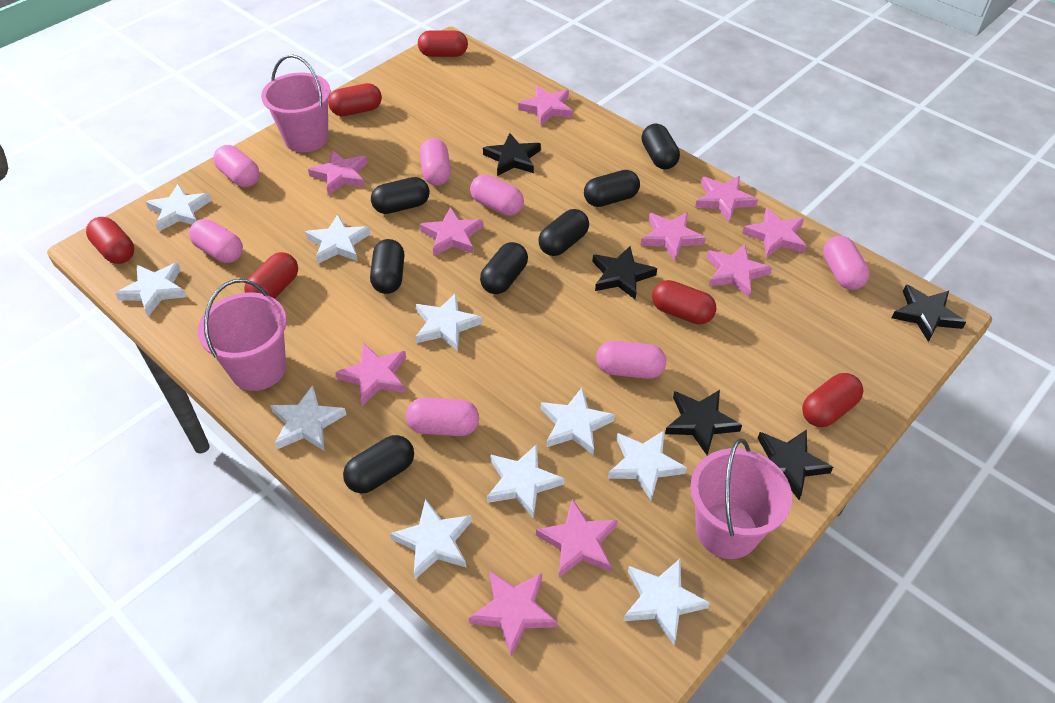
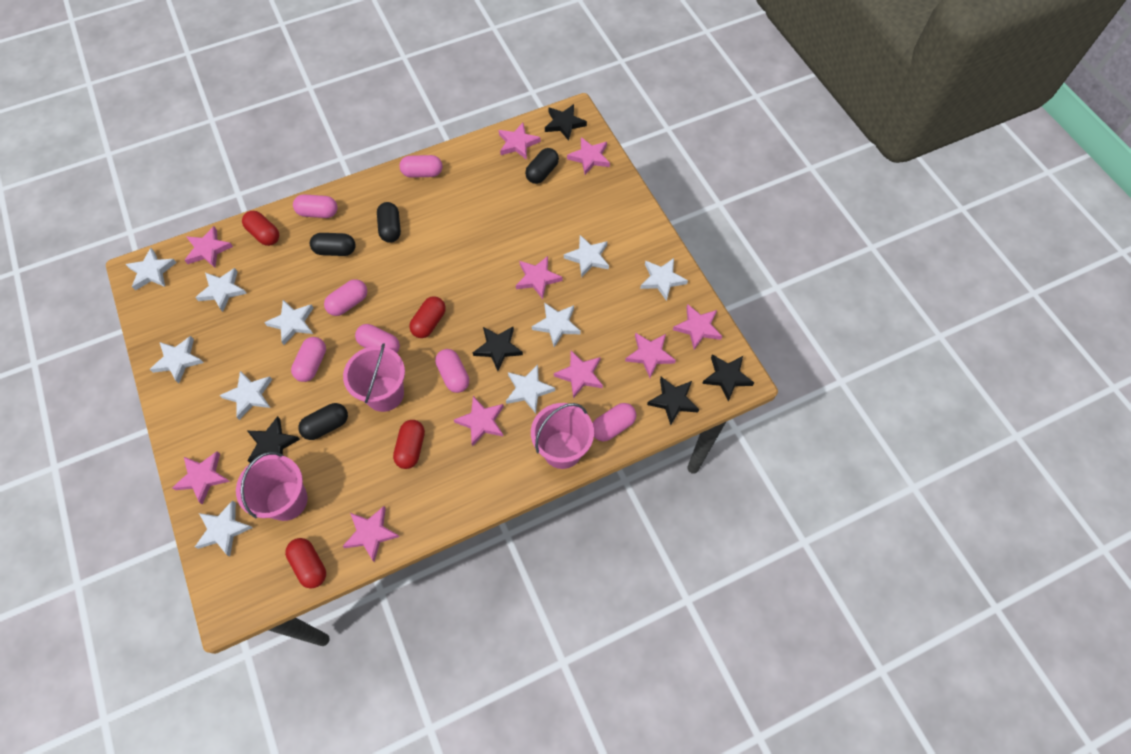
black capsule: [343,435,414,494] [370,239,405,294] [371,177,430,214] [480,242,528,294] [538,209,589,256] [584,170,640,207] [641,123,680,169] = 7 -> [298,403,348,440] [310,233,356,256] [377,202,401,243] [525,148,559,184] = 4
red capsule: [86,217,134,264] [244,252,298,299] [328,83,382,116] [418,30,468,57] [652,280,716,324] [802,373,863,427] = 6 -> [242,211,279,246] [285,538,326,589] [393,420,425,469] [409,296,446,338] = 4

